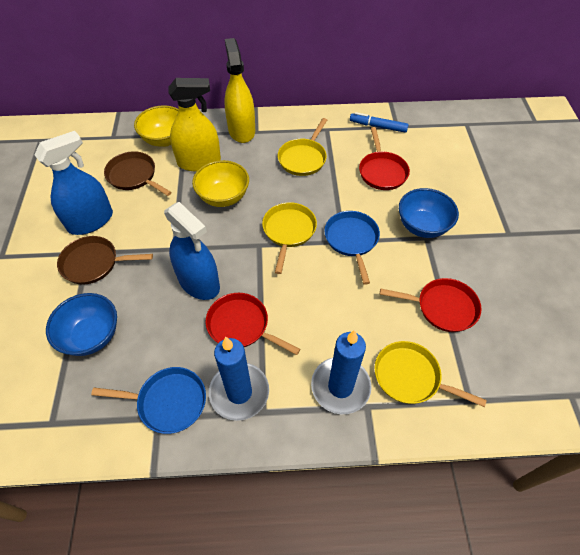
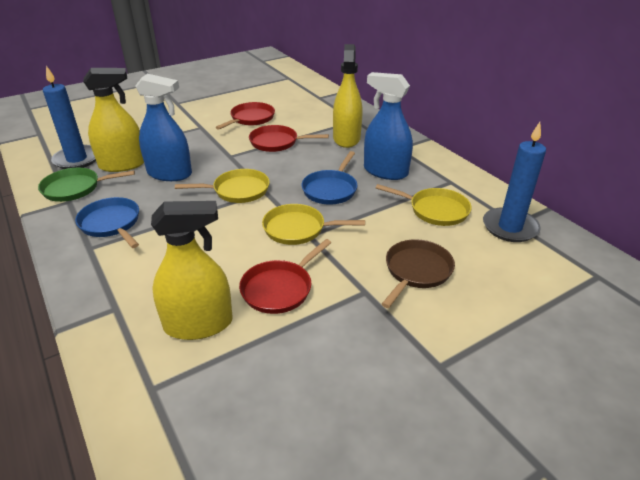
blue bowl: [46,293,117,356] [399,188,459,238] = 2 -> none = 0
blue marker: [350,112,409,133] = 1 -> none = 0
brown pan: [57,236,153,285] [104,151,172,196] = 2 -> [382,239,455,308] = 1
green pan: none = 0 -> [38,168,135,202] = 1
yellow bowl: [134,105,178,147] [192,160,249,207] = 2 -> none = 0
yellow spray bottle: [168,78,221,171] [224,38,255,143] = 2 -> [83,68,144,172] [151,201,233,340] [333,44,363,148] = 3

